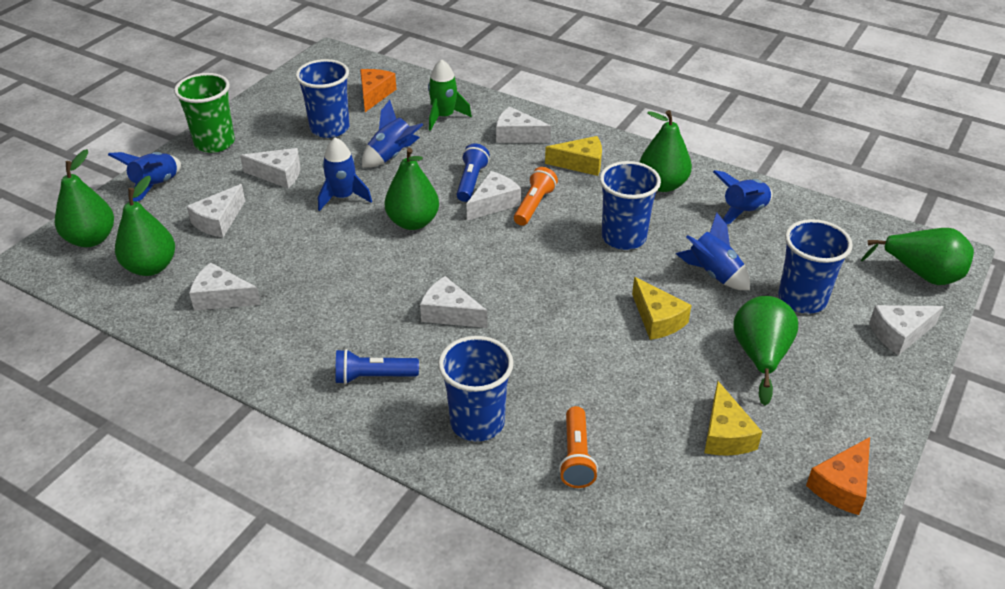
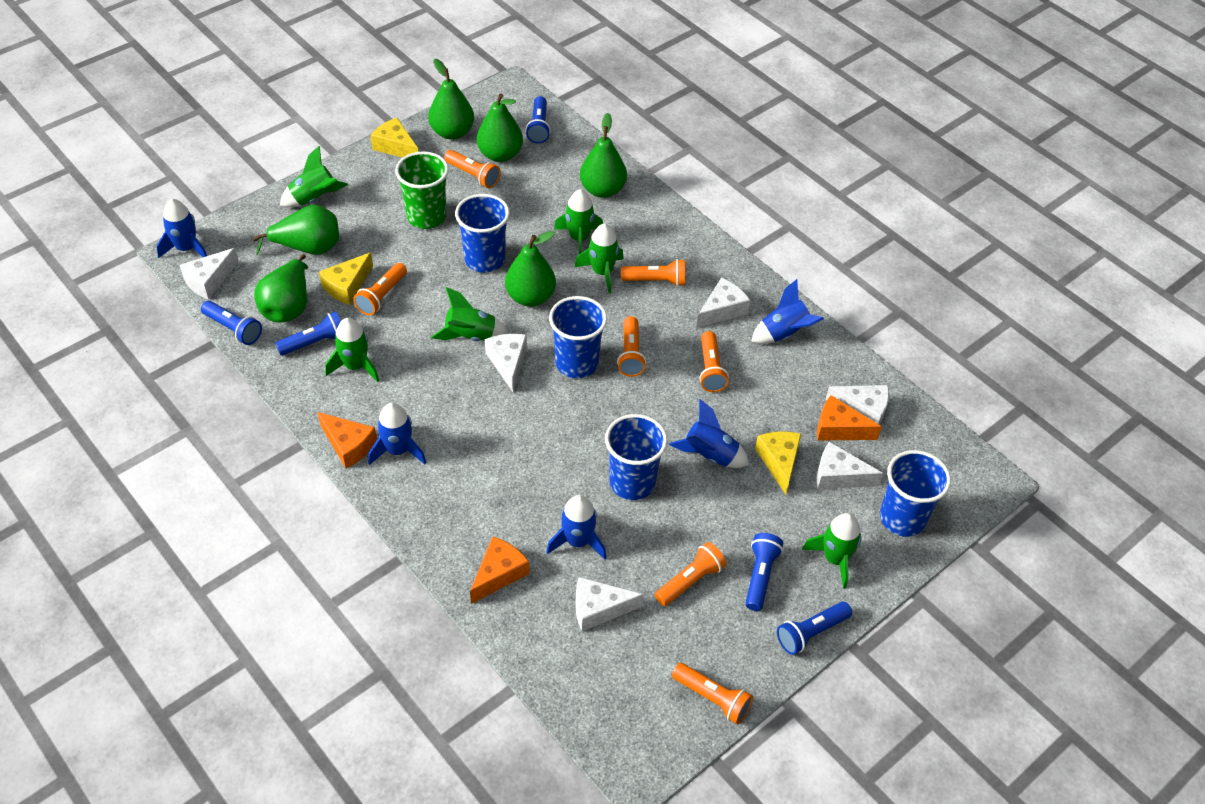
blue flashlight: [335,349,419,384] [457,144,490,202] = 2 -> [201,301,262,345] [275,311,341,356] [526,96,551,144] [746,533,783,611] [777,602,852,655] = 5
green rocket: [428,59,472,131] = 1 -> [280,146,348,207] [325,318,379,382] [431,287,508,341] [554,189,603,254] [575,223,624,293] [802,513,861,589] = 6
orange cheese: [360,69,396,112] [806,437,870,515] = 2 -> [317,412,377,468] [470,536,529,604] [817,395,882,440] = 3
orange flashlight: [514,167,558,226] [559,406,598,488] = 2 -> [353,263,407,315] [444,150,501,188] [617,316,646,377] [621,259,685,287] [655,542,726,606] [672,663,753,724] [699,331,729,392] = 7
white cheese: [187,184,245,237] [189,263,261,311] [240,148,300,188] [420,276,488,328] [467,171,521,221] [496,107,551,143] [869,305,944,355] = 7 -> [180,248,238,300] [485,334,527,392] [575,577,644,631] [696,278,750,328] [817,442,883,489] [825,385,889,425] = 6

